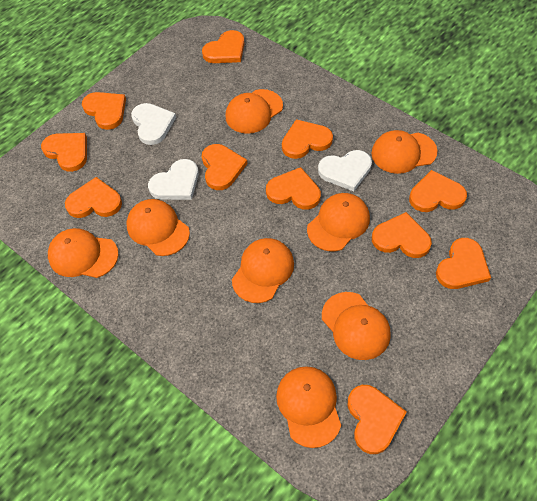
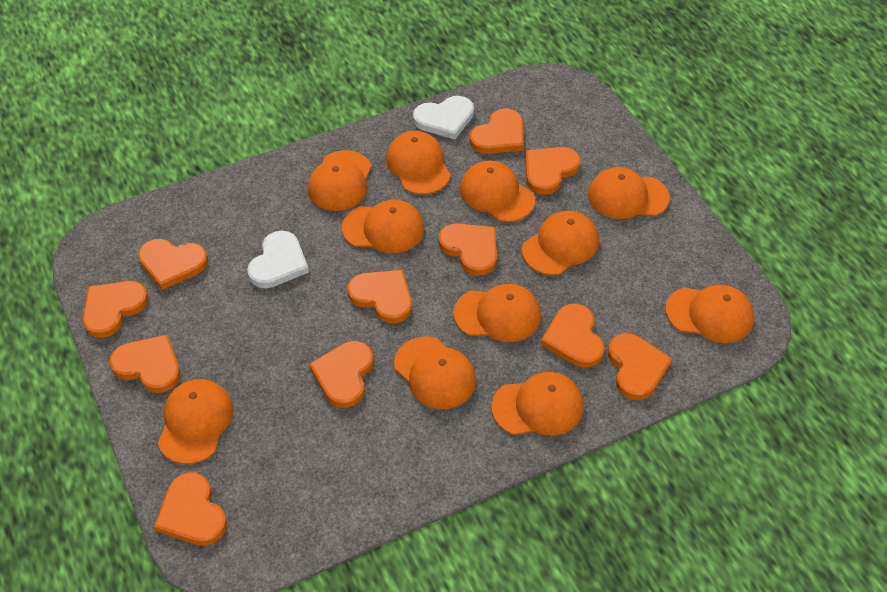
orange cap: [48,228,118,278] [126,199,190,256] [225,89,283,134] [232,238,294,303] [276,366,341,448] [307,193,370,251] [322,292,391,360] [371,130,438,174] = 8 -> [158,379,233,464] [308,150,372,211] [342,200,424,253] [386,131,451,195] [394,336,476,409] [453,284,541,342] [460,161,535,222] [491,372,584,436] [522,211,599,275] [588,167,670,219] [665,285,754,343] = 11
white heart: [131,103,176,145] [148,159,199,200] [318,150,372,191] = 3 -> [247,231,309,288] [413,96,474,139] = 2

